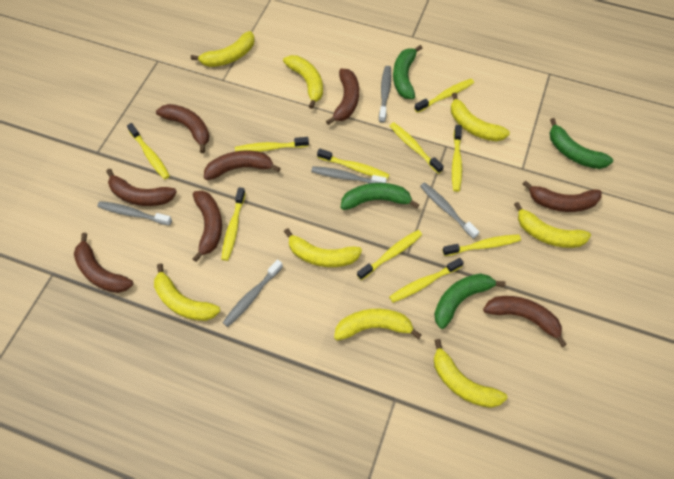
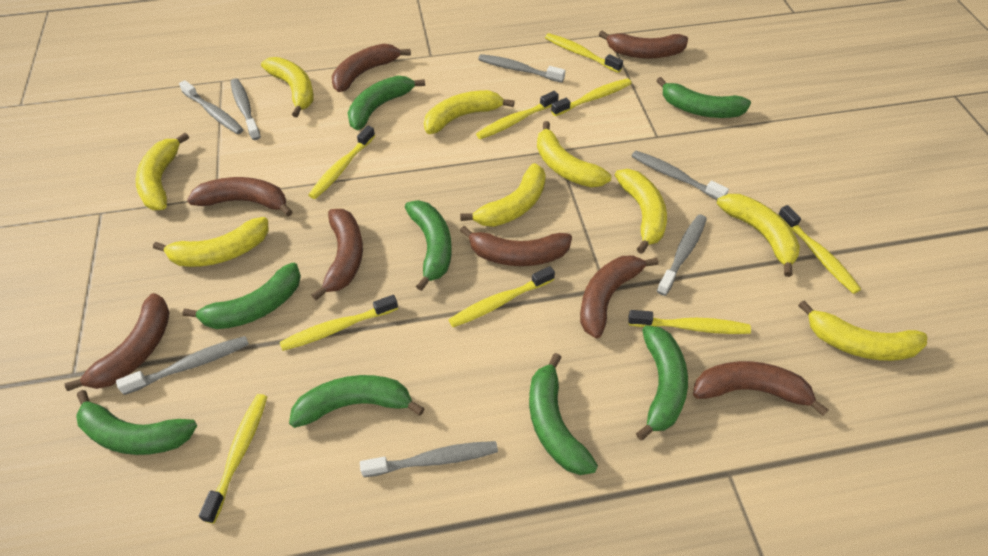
green banana: [341,183,419,210] [393,45,422,99] [434,274,505,329] [550,118,613,169] = 4 -> [76,390,197,455] [183,263,301,329] [289,375,425,428] [348,76,425,130] [405,200,452,291] [529,353,598,475] [636,325,688,440] [656,77,751,118] = 8
grey toothbrush: [97,201,172,226] [223,259,283,327] [311,166,387,184] [379,66,391,123] [420,182,479,239] = 5 -> [116,336,249,395] [179,80,244,134] [230,78,261,140] [360,441,498,477] [478,54,565,83] [632,151,729,200] [657,215,707,296] = 7
yellow banana: [154,263,220,321] [191,31,255,67] [283,55,323,109] [284,228,362,267] [334,309,421,341] [434,339,508,408] [451,93,510,141] [514,202,591,248] = 8 -> [135,133,189,210] [153,217,269,267] [261,57,314,117] [424,90,515,134] [460,163,546,227] [537,121,612,187] [615,169,667,254] [717,194,800,277] [798,301,927,361] = 9
yellow toothbrush: [127,123,170,179] [221,187,245,261] [235,137,309,152] [317,148,389,180] [357,230,422,280] [389,258,464,303] [390,122,444,174] [414,79,474,113] [443,234,521,256] [452,125,462,192] = 10 -> [199,394,267,524] [280,295,398,351] [309,125,375,199] [448,266,555,327] [476,91,559,140] [545,33,623,73] [551,78,632,116] [628,310,751,334] [779,205,861,294] = 9

